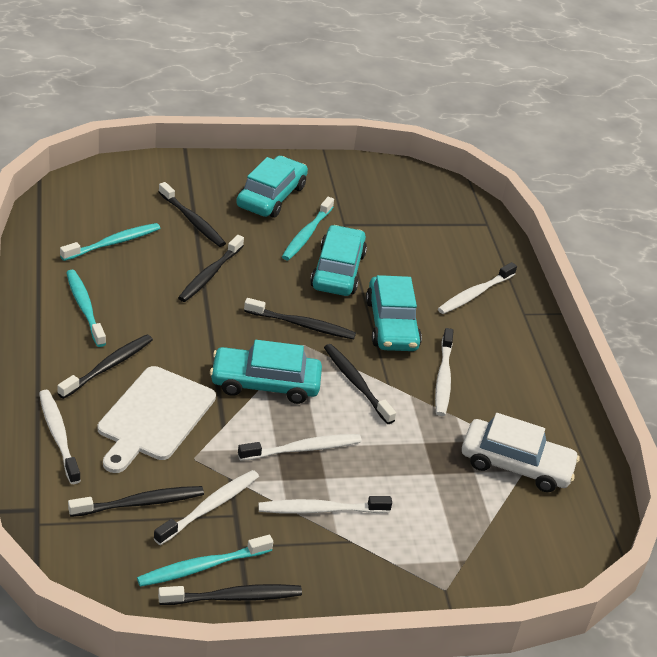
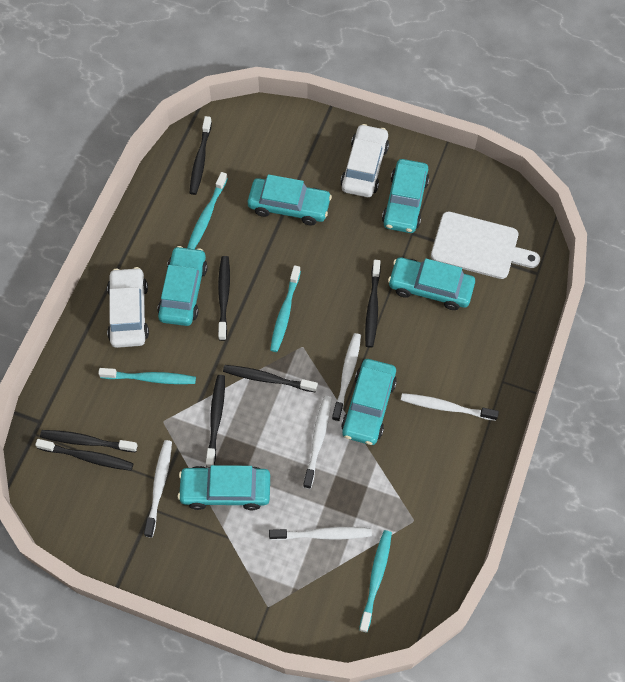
turquoise car: [210,340,322,404] [236,156,308,217] [310,225,367,296] [366,275,422,351] = 4 -> [157,246,208,326] [178,465,270,510] [248,174,332,226] [341,359,397,445] [382,159,429,233] [388,257,475,310] = 6
white car: [462,413,580,492] = 1 -> [107,267,149,348] [341,124,389,197] = 2
white toothbrush: [39,390,81,484] [154,470,259,545] [238,434,362,461] [258,496,392,514] [435,328,454,416] [438,262,517,314] = 6 -> [144,440,172,538] [269,527,372,540] [303,396,332,489] [332,333,361,422] [401,393,499,421] = 5

